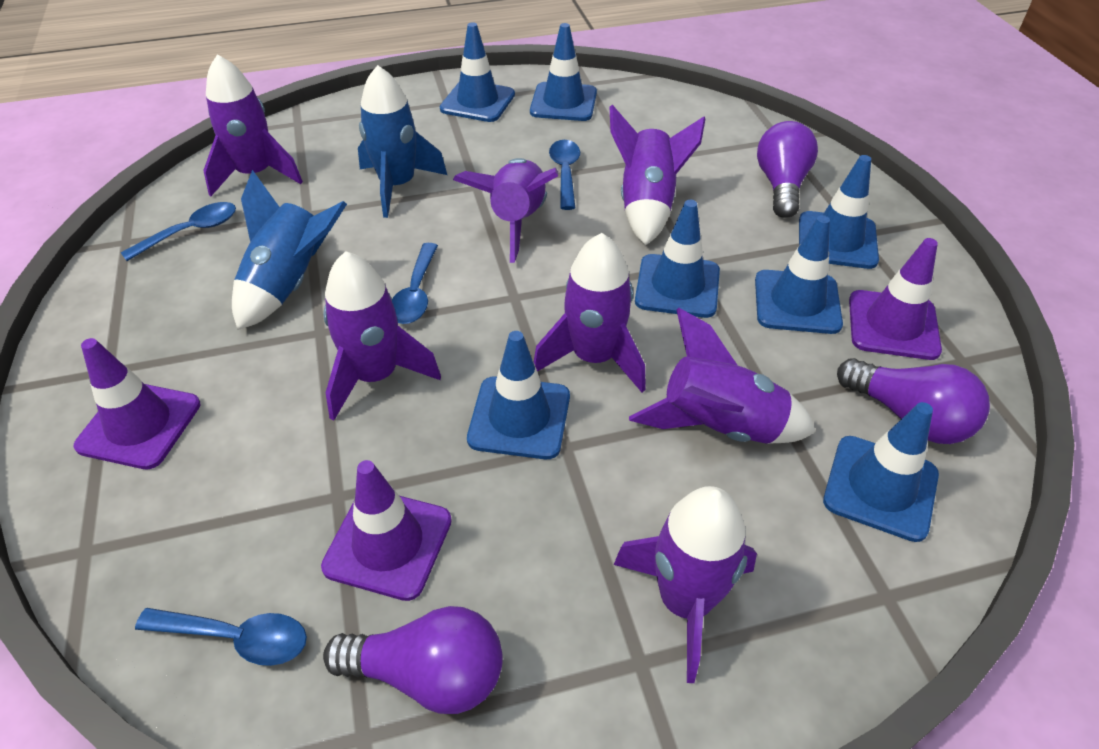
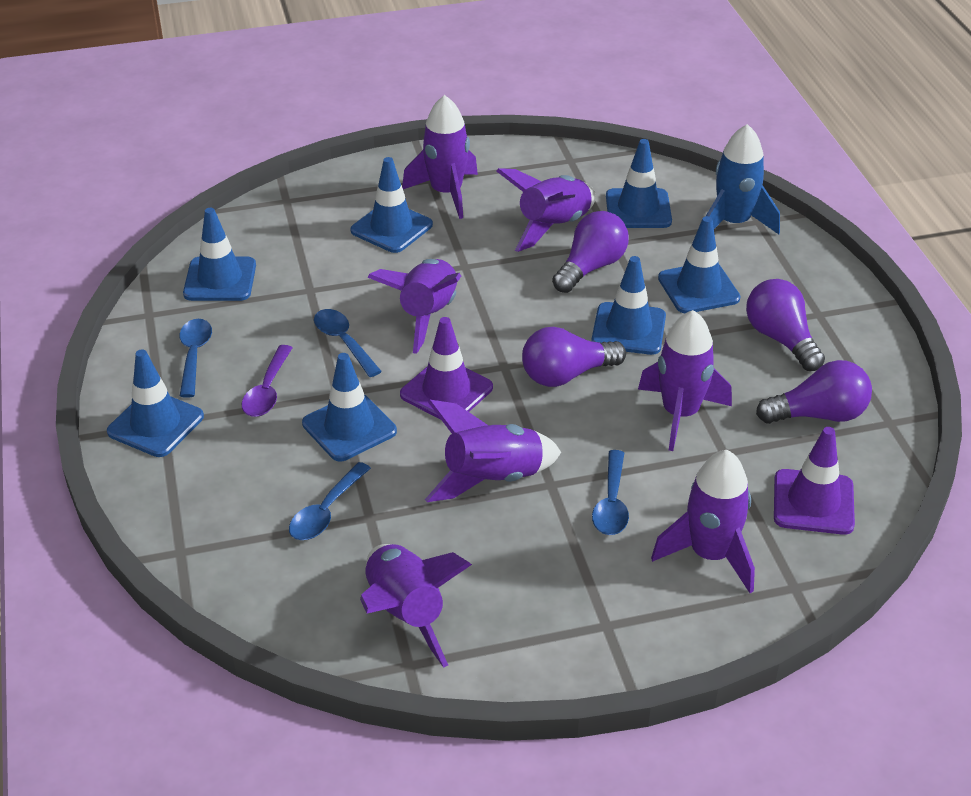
blue rocket: [232,170,347,330] [358,65,447,218] = 2 -> [706,124,780,234] = 1
purple light bulb: [323,606,503,714] [757,121,818,218] [837,358,990,444] = 3 -> [522,327,626,387] [552,211,629,293] [746,279,825,371] [756,360,872,424] = 4
purple spoon: none = 0 -> [242,345,292,417] = 1
purple traffic cone: [74,338,200,469] [321,460,452,601] [849,238,942,360] = 3 -> [400,317,493,420] [774,427,855,535] = 2

